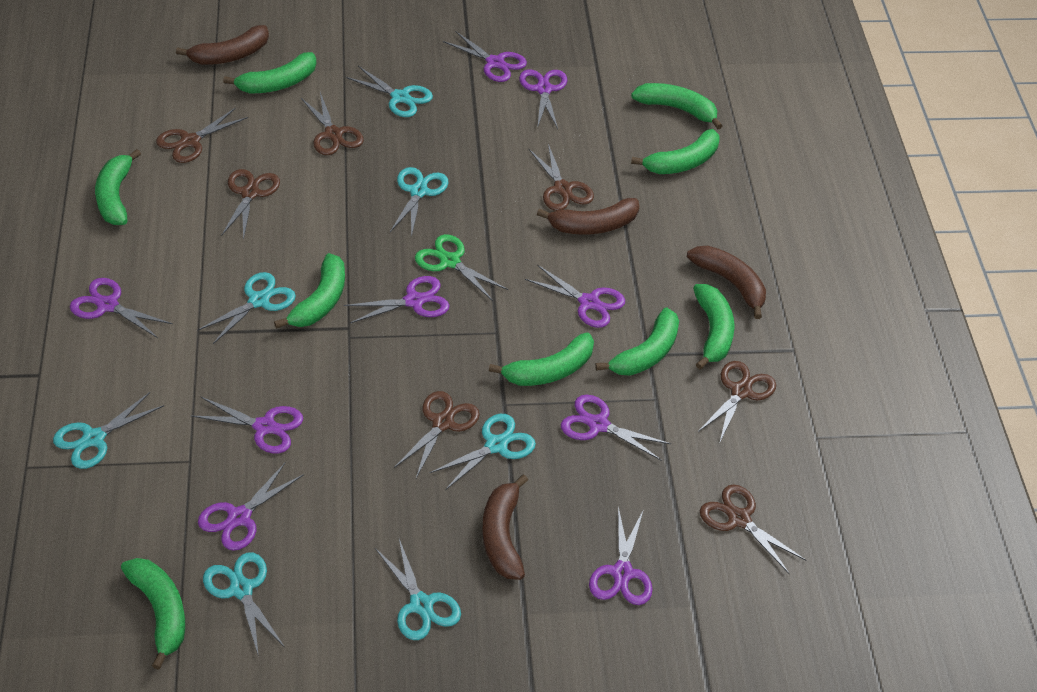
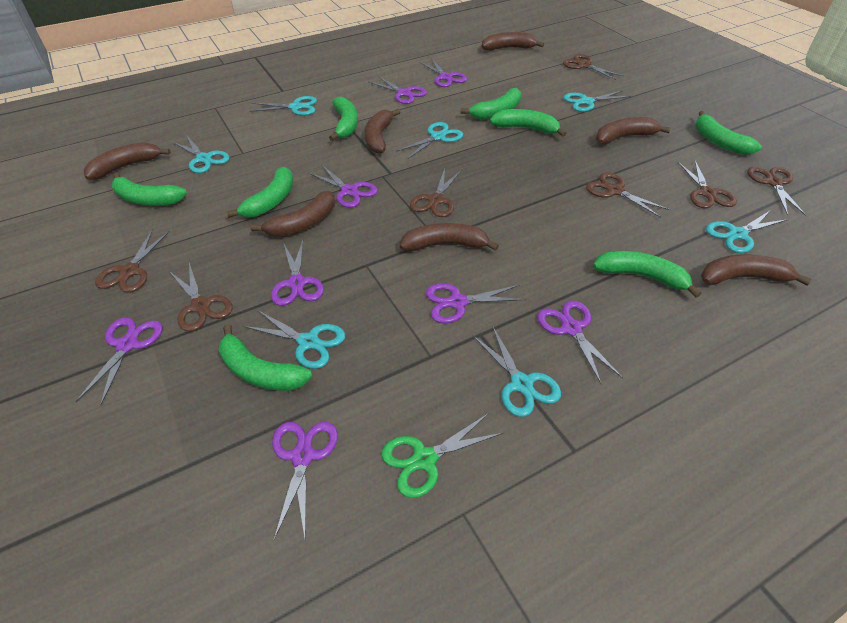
brown banana: [176,25,269,65] [482,474,528,580] [537,198,639,235] [687,246,766,319] = 4 -> [84,142,171,180] [250,191,335,237] [365,109,401,154] [400,223,499,251] [481,32,544,51] [596,117,671,144] [701,255,812,286] = 7
green banana: [95,149,141,225] [121,558,185,670] [223,52,316,93] [274,253,345,329] [489,332,594,386] [595,307,679,376] [631,83,722,130] [631,129,719,174] [693,284,735,369] = 9 -> [112,173,187,206] [219,324,312,391] [226,166,293,218] [329,97,358,141] [460,88,521,120] [490,109,567,137] [593,251,702,298] [696,111,762,155] = 8
purple scissors: [70,278,173,338] [191,397,303,454] [198,462,304,551] [344,276,450,323] [443,31,527,82] [519,70,568,129] [525,265,625,328] [561,395,671,461] [589,507,653,605] = 9 -> [76,318,163,406] [271,240,324,306] [272,422,338,540] [308,165,377,208] [369,76,427,104] [420,58,467,87] [426,283,526,324] [537,301,623,385] = 8

